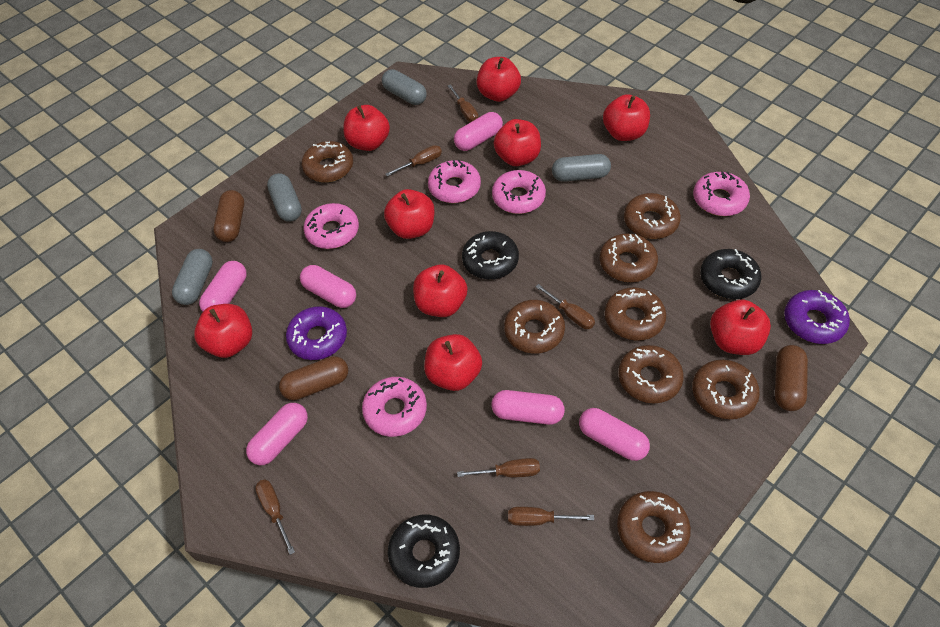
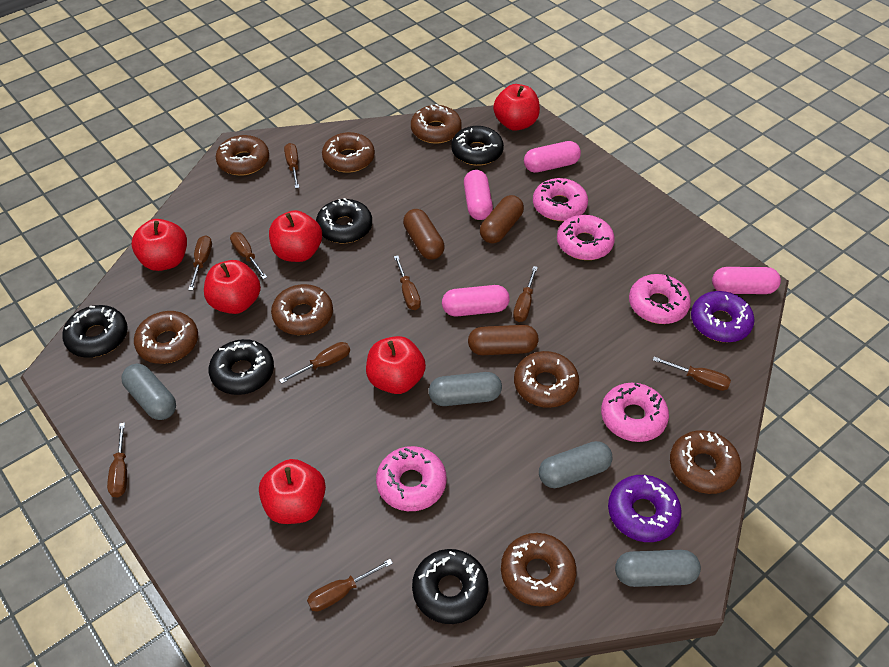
black donut: [388,515,460,588] [462,231,519,279] [700,249,761,299] = 3 -> [62,305,128,358] [209,339,274,395] [316,198,372,243] [412,549,488,624] [451,126,504,166] = 5
brown screwdriver: [255,480,295,555] [386,145,442,176] [448,84,478,122] [457,458,540,478] [508,507,594,526] [536,284,595,329] = 6 -> [107,423,127,497] [188,235,212,291] [230,232,267,279] [279,342,350,384] [284,143,299,188] [307,559,393,612] [394,255,421,310] [513,266,538,322] [653,357,731,391] = 9
pink capsule: [199,261,247,312] [246,403,308,465] [300,265,356,308] [454,112,503,151] [491,390,565,425] [579,408,650,461] = 6 -> [442,285,510,316] [464,170,493,220] [524,141,581,173] [712,267,781,294] = 4
red apple: [194,304,252,358] [343,105,390,151] [384,189,435,239] [413,265,467,317] [424,334,482,391] [477,57,521,102] [494,119,541,166] [603,94,650,141] [710,300,771,355] = 9 -> [132,219,187,271] [204,260,261,314] [259,459,326,524] [269,210,322,262] [366,336,426,394] [493,84,540,131] = 6

